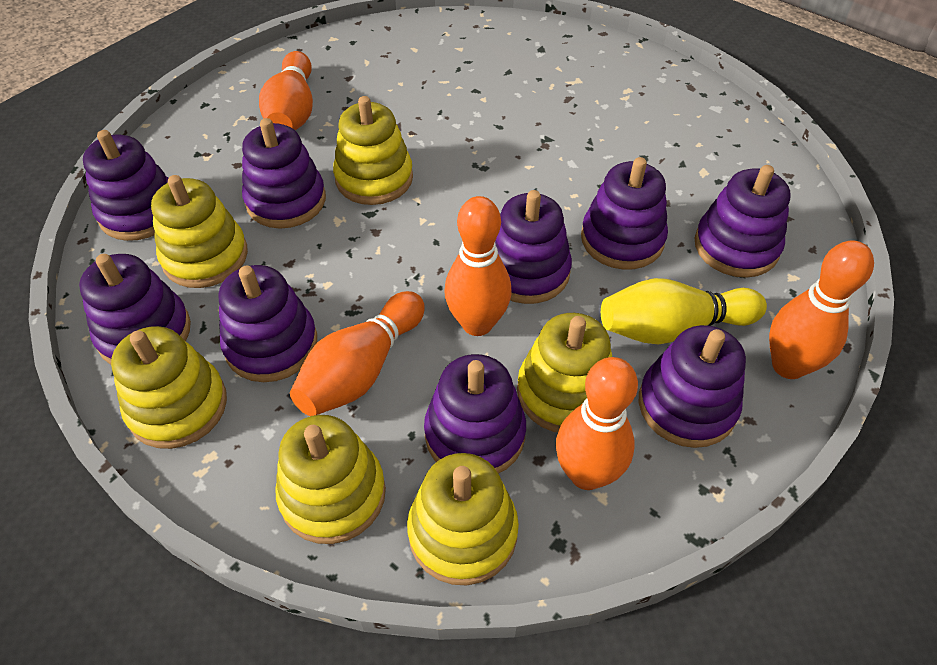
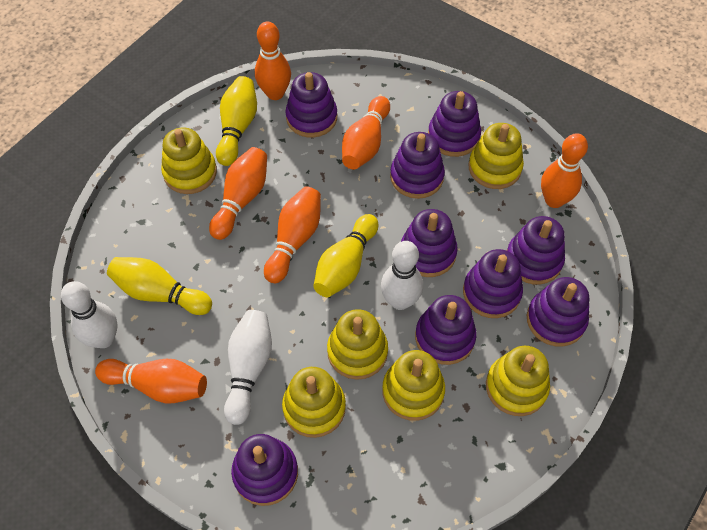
orange bowling pin: [259,51,313,130] [290,291,425,416] [444,196,512,336] [556,357,638,490] [769,240,874,379] = 5 -> [95,359,207,403] [209,147,267,240] [255,22,291,100] [264,186,321,283] [342,96,390,170] [541,133,588,208] = 6
white bowling pin: none = 0 -> [61,281,117,348] [224,310,272,425] [381,241,423,310] = 3
yellow bowling pin: [601,278,767,344] = 1 -> [107,257,212,315] [216,76,257,166] [313,214,378,297] = 3

